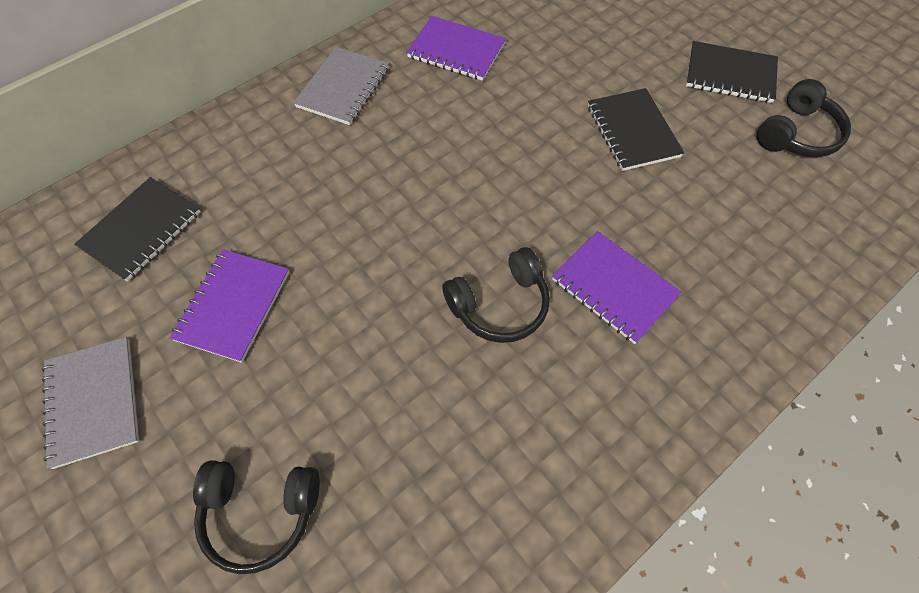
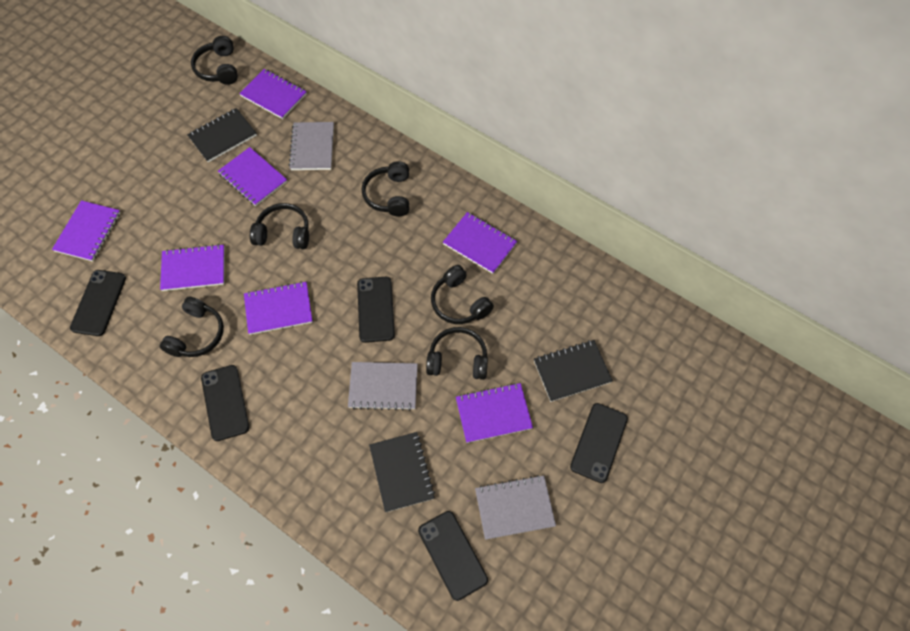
black headphones: [193,460,320,574] [442,247,550,343] [757,79,851,157] = 3 -> [160,297,224,357] [191,36,238,85] [250,203,309,249] [362,161,409,217] [426,327,488,380] [431,265,494,324] = 6
black phone: none = 0 -> [70,270,126,336] [201,365,249,441] [357,277,395,343] [418,511,488,601] [570,403,628,483] = 5
grey notebook: [42,337,139,469] [293,47,389,125] = 2 -> [289,122,334,170] [348,362,418,411] [475,475,556,540] = 3
purple notebook: [170,249,289,363] [406,16,506,81] [552,231,681,344] = 3 -> [52,200,121,261] [160,244,225,291] [218,147,287,206] [239,69,307,119] [244,281,313,335] [443,212,517,274] [456,383,533,443] = 7

